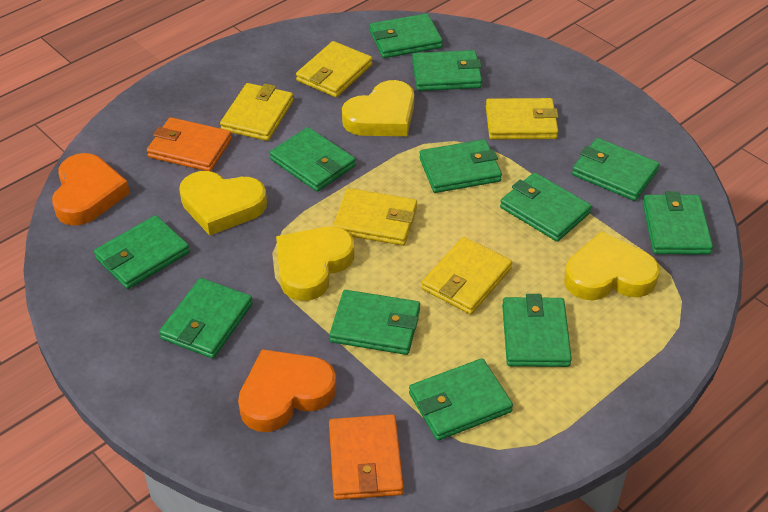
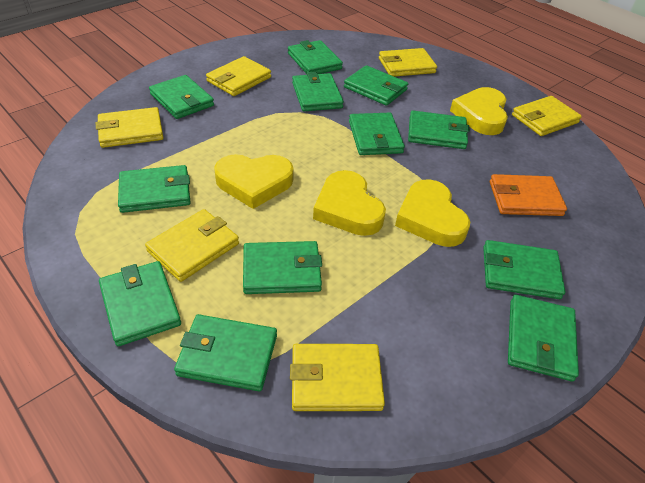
orange heart: [52,153,130,225] [238,349,336,432] = 2 -> none = 0
orange wallet: [147,117,232,172] [329,414,404,500] = 2 -> [490,174,567,216] = 1
yellow wallet: [220,83,293,141] [296,41,373,97] [333,188,417,246] [422,237,512,314] [486,98,559,140] = 5 -> [96,107,164,148] [145,209,239,282] [206,56,271,96] [290,344,385,411] [379,48,437,77] [512,96,582,136] = 6

